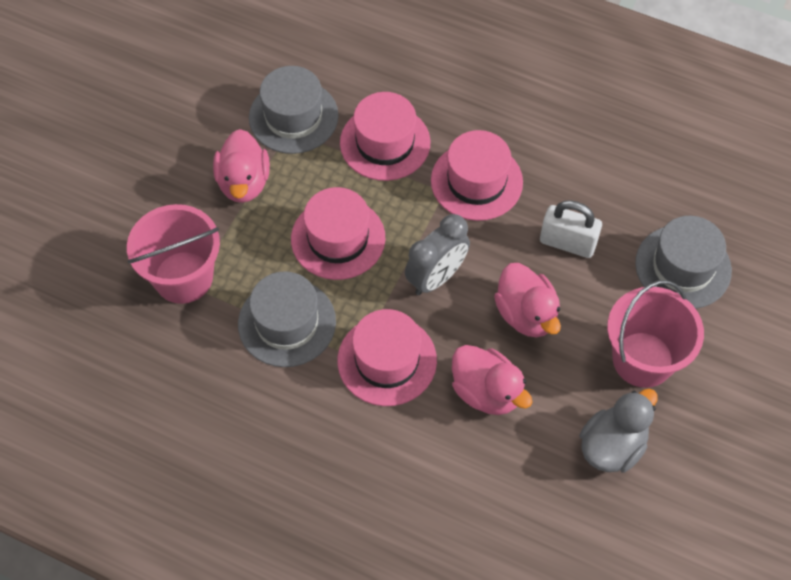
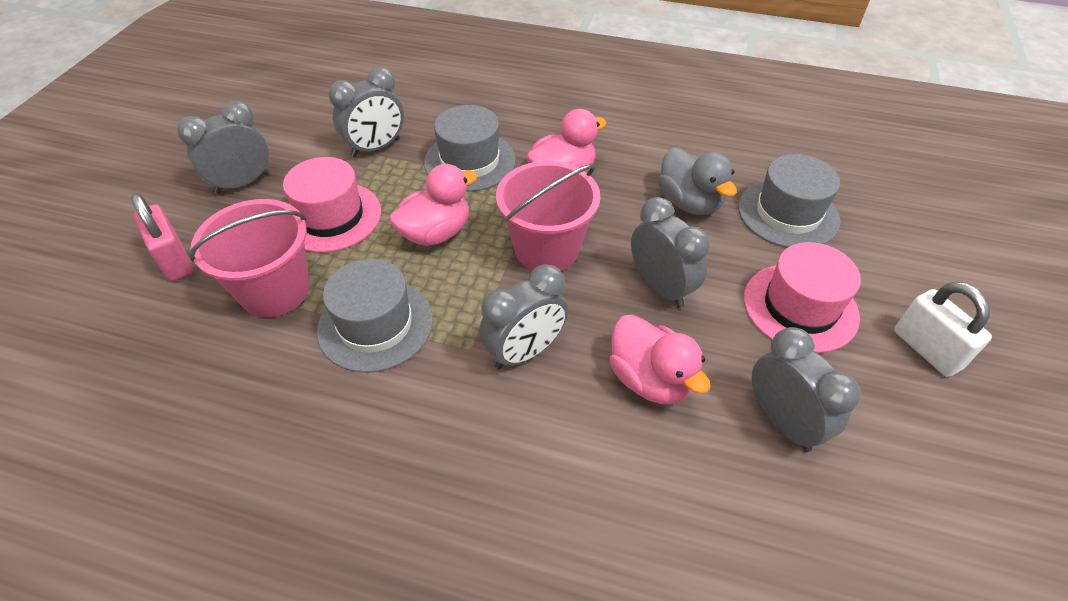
grey clock: [405,214,470,295] = 1 -> [177,101,270,194] [328,67,404,157] [479,264,568,370] [631,197,710,308] [752,327,861,452] = 5
pink hat: [291,187,385,280] [337,309,437,406] [340,92,430,181] [431,130,523,221] = 4 -> [283,157,381,253] [744,242,861,353] = 2
pink padlock: none = 0 -> [131,193,194,281] = 1

